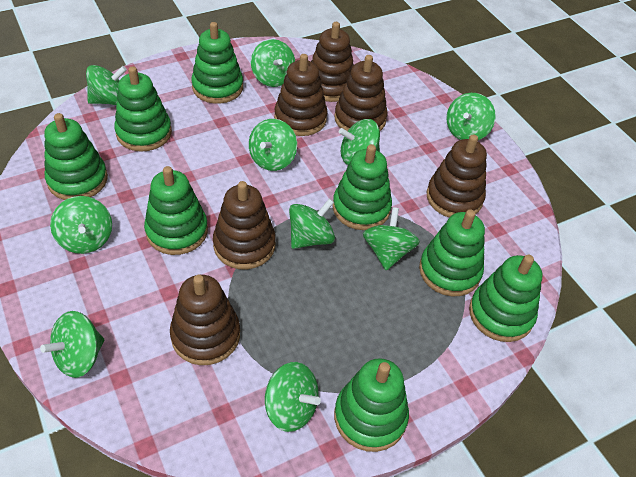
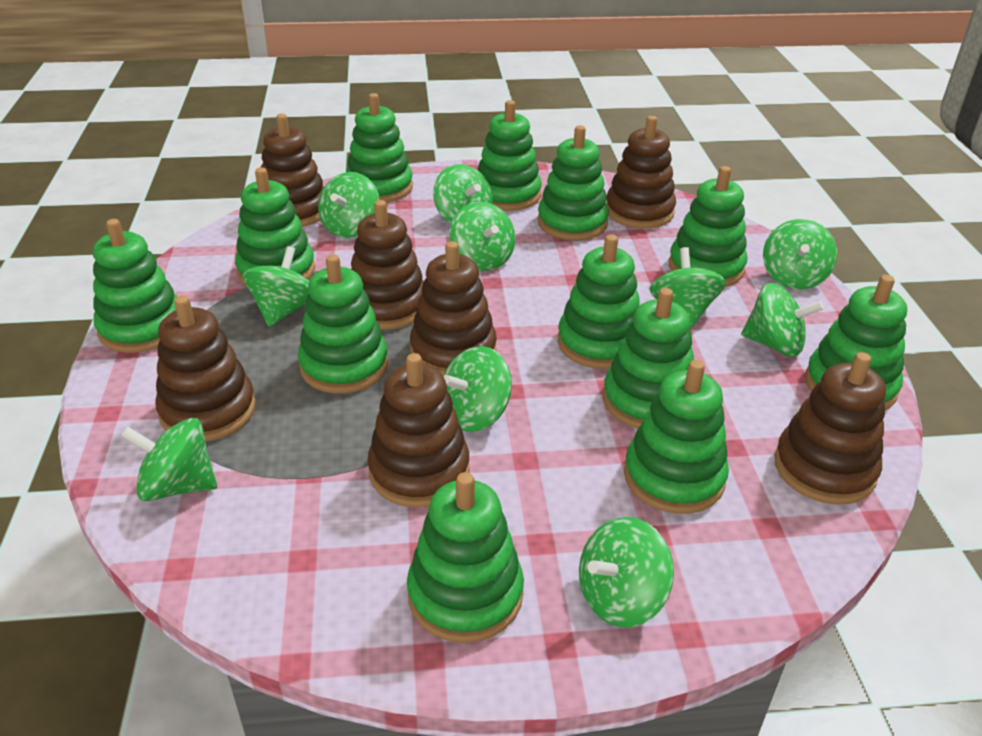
brown stacking toy: [170,275,240,365] [213,181,276,269] [274,54,327,136] [311,22,354,102] [334,55,388,131] [427,134,487,217] = 6 -> [155,296,256,442] [261,114,324,227] [351,200,424,330] [367,353,470,508] [410,241,497,375] [606,116,676,229] [774,352,886,505] = 7
green stacking toy: [44,113,108,200] [114,66,172,152] [144,166,208,255] [191,22,243,104] [333,144,392,230] [334,358,409,452] [419,210,485,296] [469,255,542,342] = 8 -> [93,219,177,353] [235,167,315,286] [298,254,388,393] [346,93,413,202] [407,472,524,643] [478,100,542,211] [537,125,609,241] [558,234,640,369] [603,288,694,429] [624,360,729,514] [669,166,747,287] [805,275,907,410] = 12

